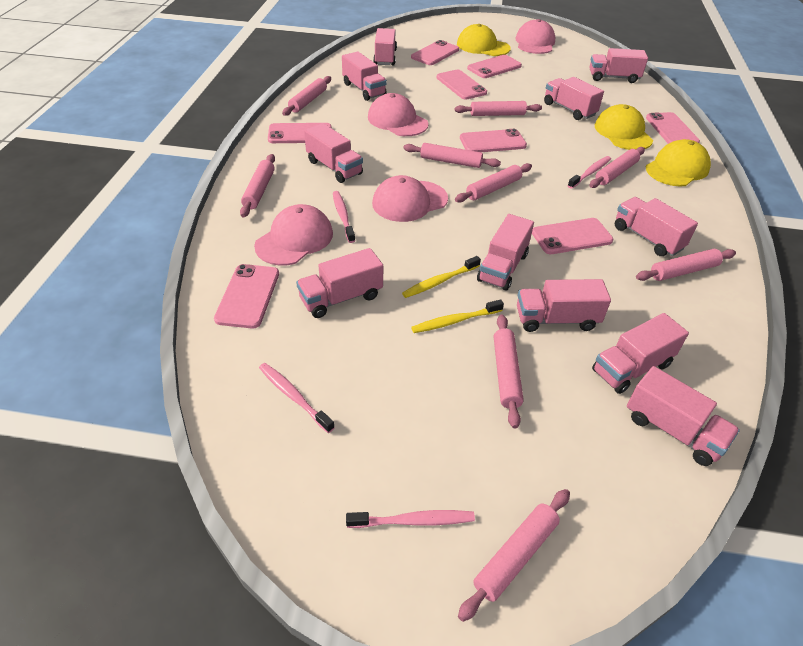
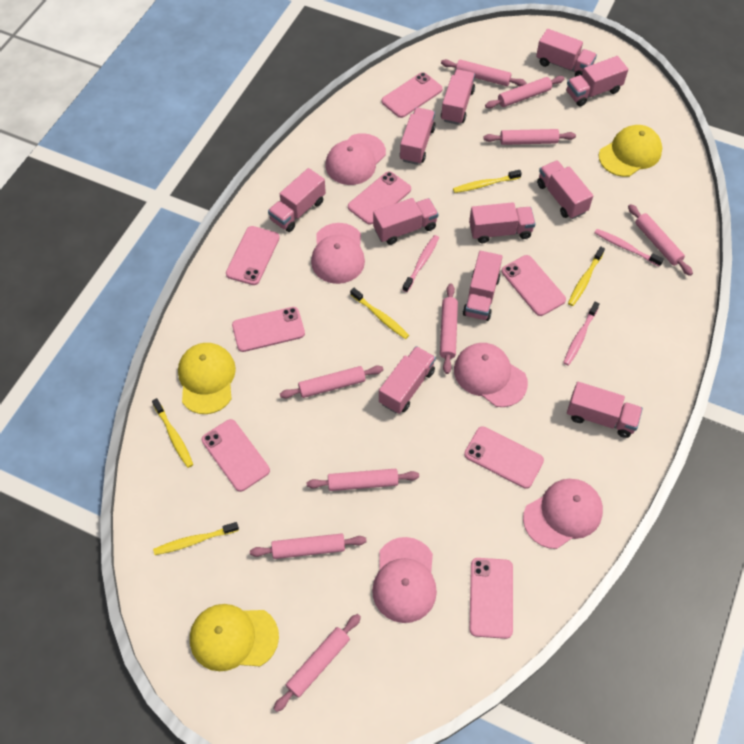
pink cap: [254,204,333,265] [368,93,429,136] [372,175,448,222] [515,19,555,54] = 4 -> [311,223,365,284] [326,133,386,185] [372,537,437,623] [454,343,528,407] [523,479,603,549] = 5
pink toothbrush: [259,363,335,433] [333,191,355,243] [346,510,475,528] [568,156,611,189] = 4 -> [402,235,439,292] [563,302,600,366] [594,229,664,267] = 3
yellow toothbrush: [402,256,481,298] [411,299,504,333] = 2 -> [152,398,193,468] [153,522,239,555] [350,288,409,339] [453,170,522,193] [568,246,605,306] = 5

